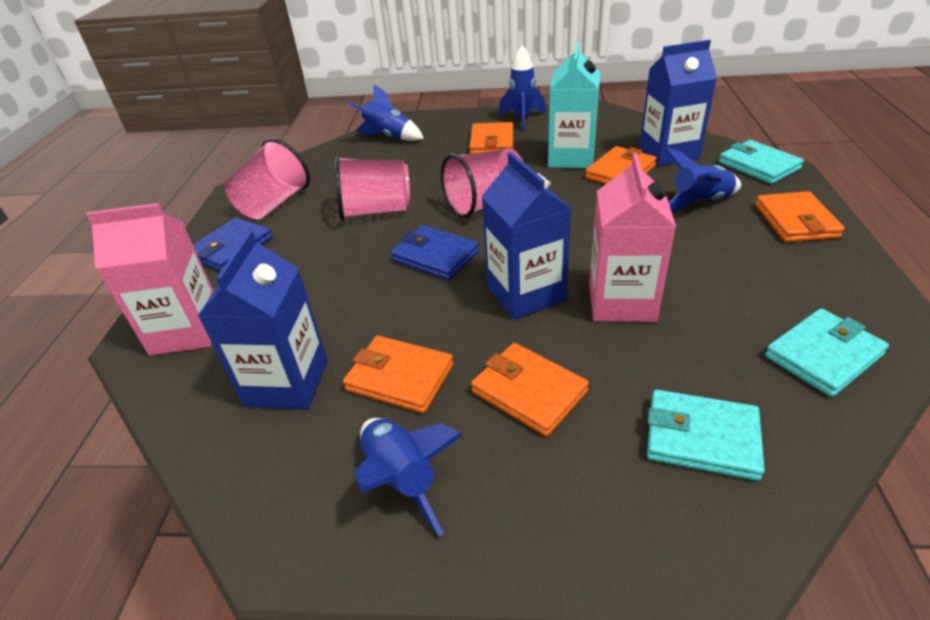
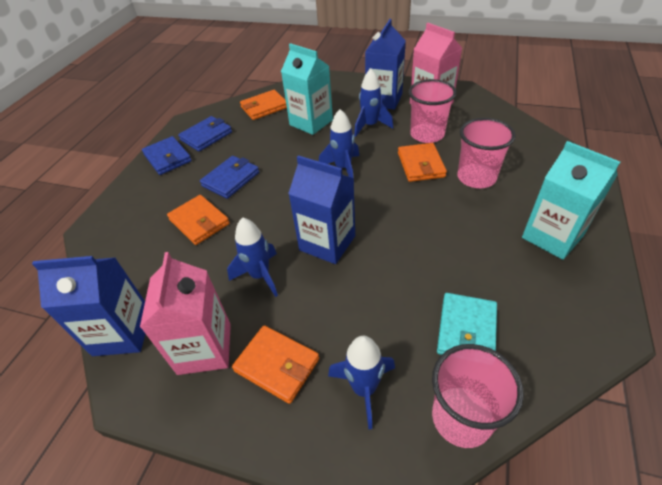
blue wallet: [193,218,273,271] [391,225,479,280] = 2 -> [142,136,192,175] [178,116,232,152] [200,156,259,199] = 3
orange wallet: [343,336,454,413] [469,122,513,154] [471,343,589,437] [585,146,657,184] [755,191,845,242] = 5 -> [167,195,230,245] [232,325,319,404] [240,90,287,120] [398,143,447,182] = 4
turquoise carton: [548,43,600,168] = 1 -> [281,43,333,135] [522,141,620,260] = 2
turquoise wallet: [647,390,765,481] [719,140,804,184] [765,308,889,397] = 3 -> [437,293,497,355] = 1

